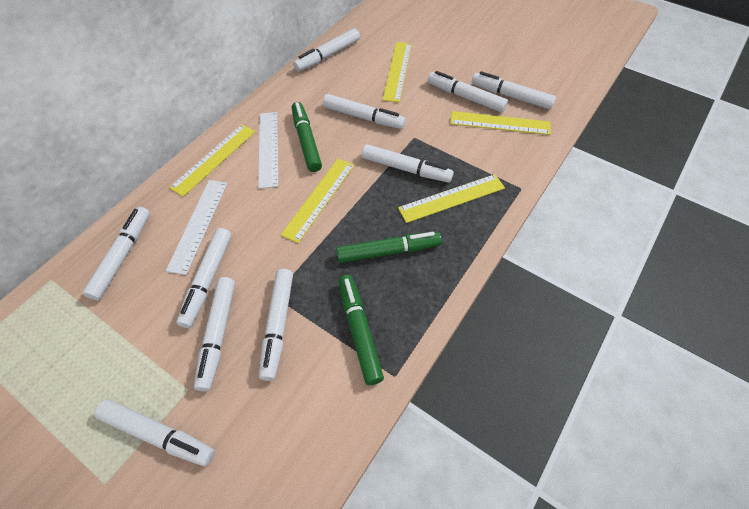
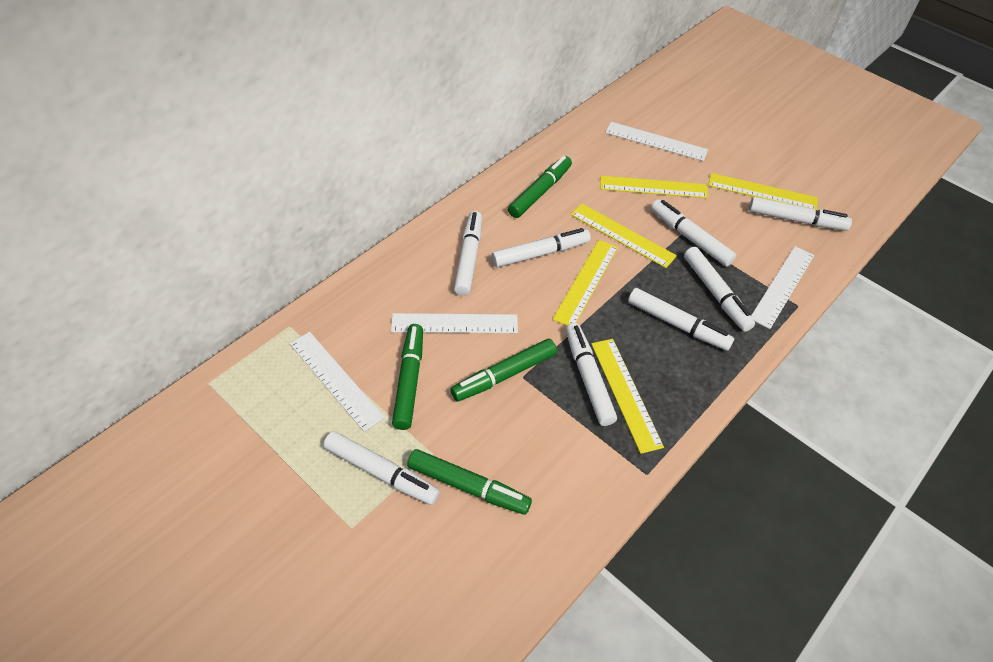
green marker: [292,102,322,172] [336,232,442,263] [338,275,384,385] = 3 -> [392,324,423,430] [407,449,532,515] [451,339,557,401] [508,156,572,218] = 4
white marker: [83,207,150,300] [94,400,215,466] [176,228,231,328] [194,277,235,392] [259,269,293,381] [293,28,360,72] [323,94,406,129] [362,144,454,183] [428,71,508,112] [472,71,556,109] = 10 -> [323,431,440,505] [454,211,482,296] [491,228,591,268] [566,323,617,426] [628,288,734,351] [651,200,736,267] [684,247,755,332] [749,197,852,231] = 8
white ruler: [166,180,227,275] [258,112,278,189] = 2 -> [290,332,385,432] [391,313,518,333] [605,122,708,161] [751,246,814,329] = 4

